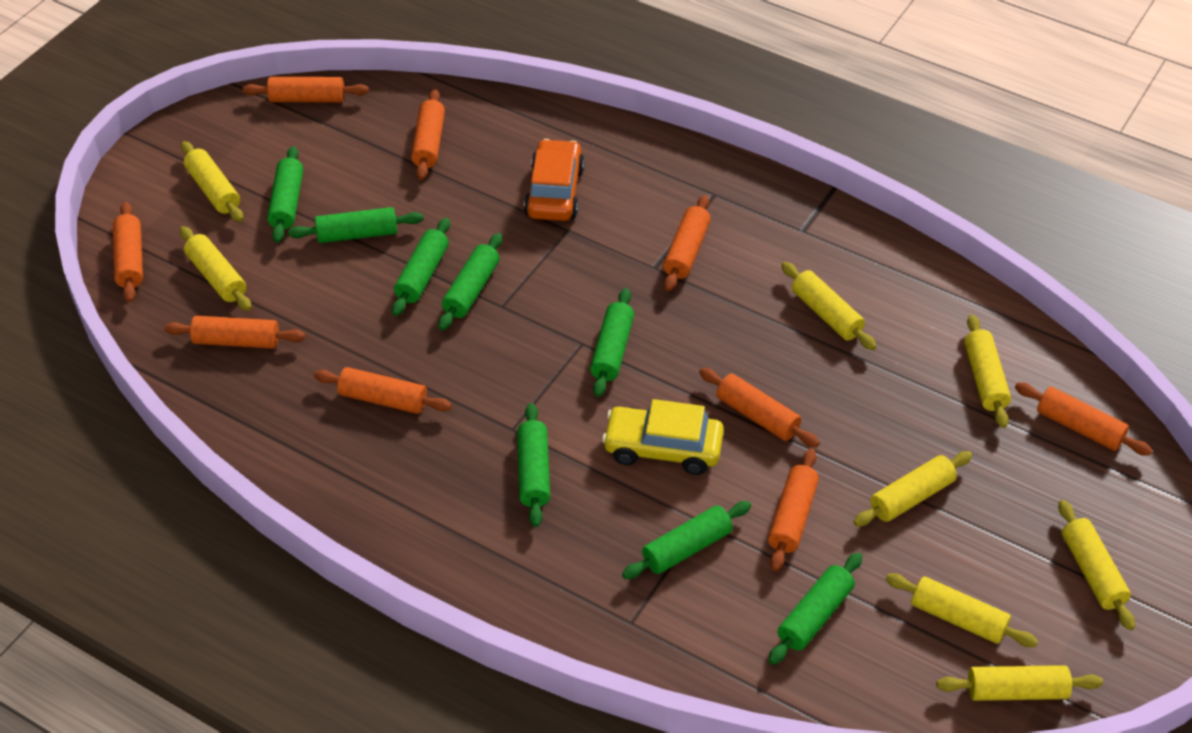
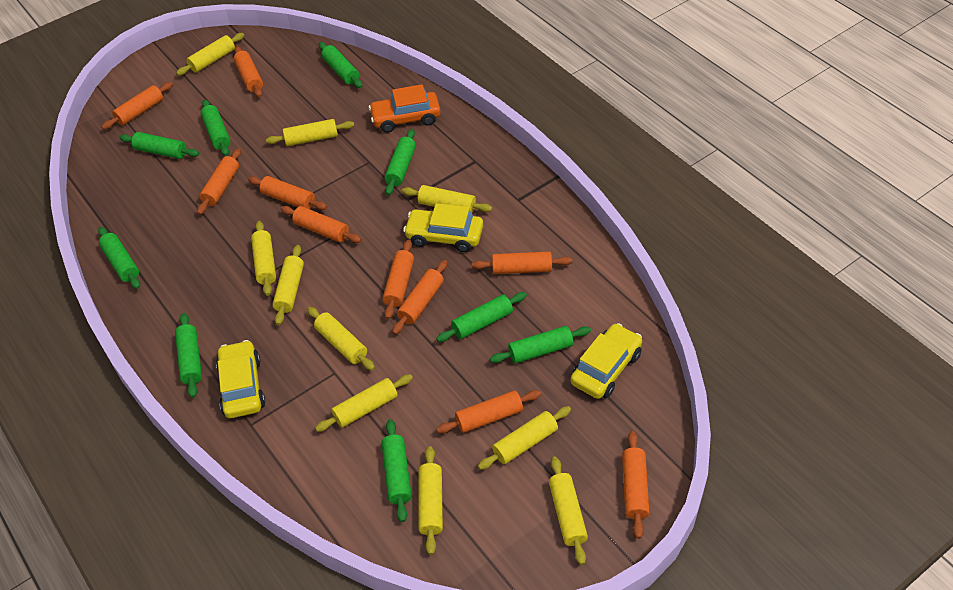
green rolling pin: [267,146,303,243] [288,207,423,243] [392,218,450,316] [438,233,502,331] [517,403,550,527] [590,288,634,397] [622,501,751,579] [769,552,862,665] = 8 -> [98,227,140,289] [119,132,199,159] [175,313,202,398] [201,99,231,156] [319,42,362,88] [381,419,412,522] [385,129,416,195] [436,292,527,342] [490,326,591,363] = 9
orange rolling pin: [113,202,143,302] [164,316,306,349] [243,77,369,102] [314,367,452,414] [411,89,445,180] [663,195,711,291] [699,368,820,447] [768,449,819,571] [1015,383,1152,456] = 9 -> [102,82,173,129] [197,148,241,215] [234,46,263,98] [248,176,327,210] [281,206,361,243] [383,240,414,319] [392,260,448,335] [436,390,541,433] [472,252,572,274] [622,431,650,539] = 10
yellow car: [602,399,724,475] = 1 -> [216,340,265,418] [403,203,483,252] [570,323,642,399] = 3
yellow rolling pin: [180,226,252,311] [181,141,243,222] [781,262,877,350] [853,451,972,527] [885,573,1038,647] [936,665,1103,701] [964,315,1011,428] [1058,500,1135,630] = 8 -> [176,33,245,76] [251,221,276,296] [266,119,354,146] [273,245,304,325] [307,307,375,371] [315,374,413,432] [402,185,492,213] [418,446,443,555] [478,406,571,470] [549,456,588,565] = 10

